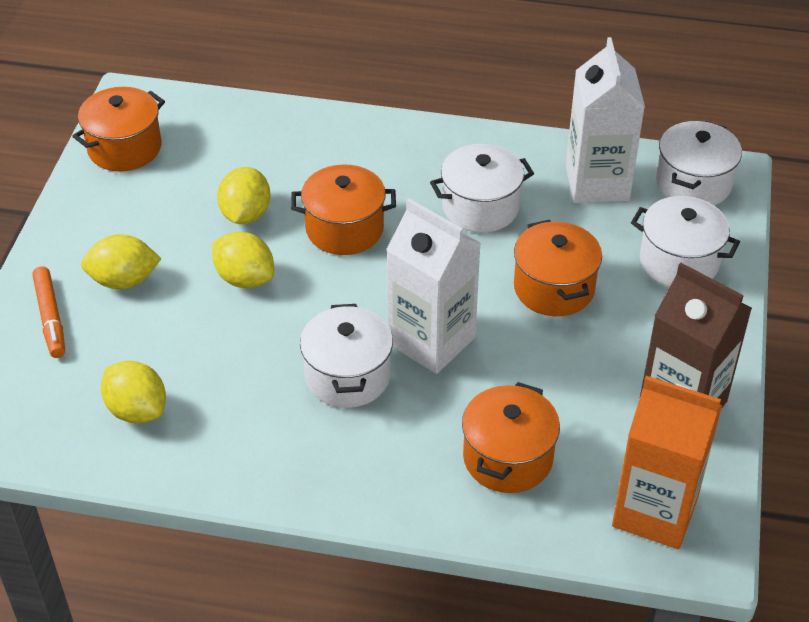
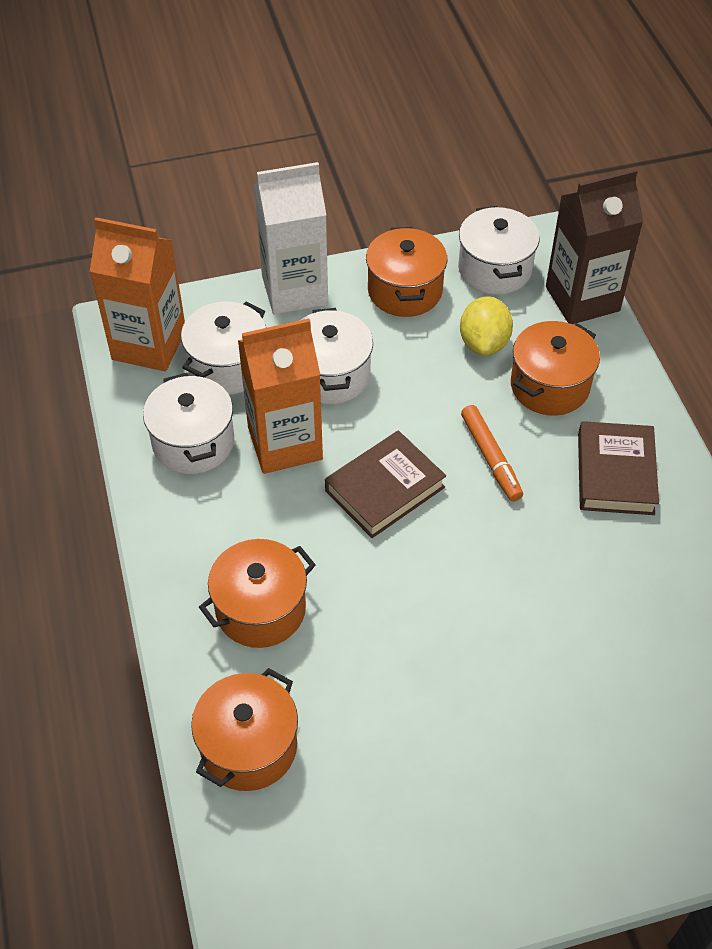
brown book: none = 0 -> [325,430,446,538] [578,421,659,515] = 2
orange carton: [612,376,722,549] = 1 -> [90,217,185,371] [238,319,323,474] = 2
white carton: [386,199,481,374] [566,37,645,203] = 2 -> [254,162,328,315] = 1
yellow lemon: [81,234,162,289] [101,361,166,423] [212,232,274,288] [217,167,270,224] = 4 -> [460,296,513,356] = 1

